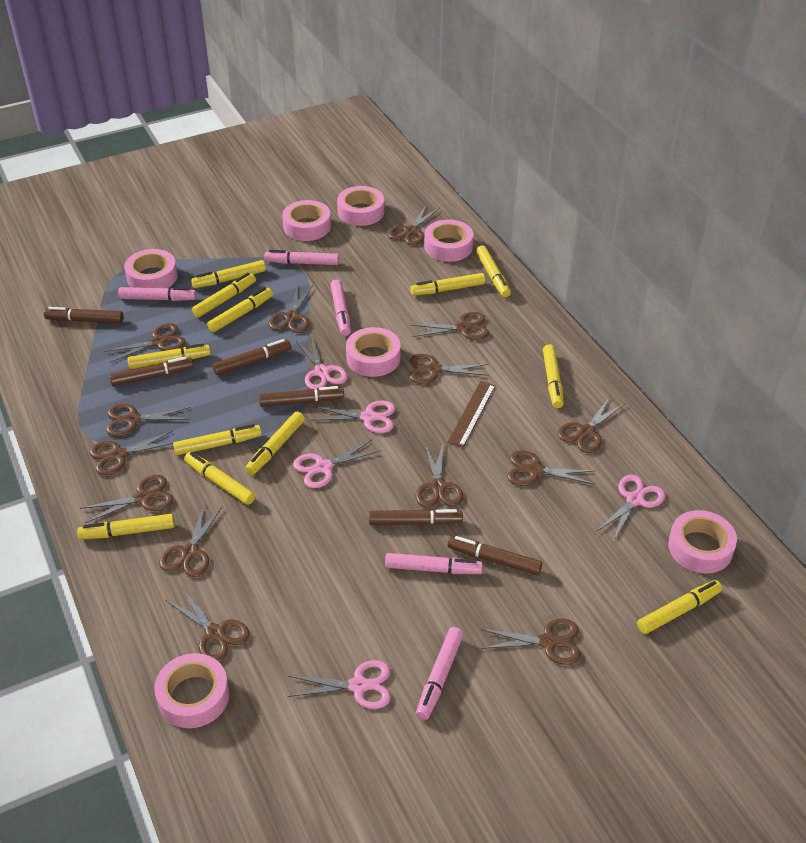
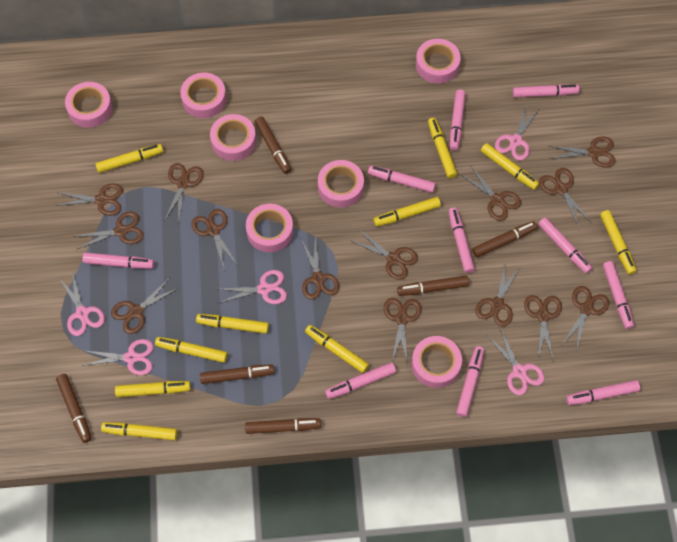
brown ruler: [448,381,496,447] = 1 -> none = 0
pink marker: [118,287,196,301] [264,250,339,265] [330,280,351,336] [385,553,483,574] [416,627,464,720] = 5 -> [82,252,154,269] [325,362,396,399] [368,166,436,193] [448,207,475,273] [450,90,466,151] [456,346,484,417] [512,84,580,98] [538,217,592,273] [566,380,640,405] [603,261,634,329] = 10
yellow marker: [77,514,175,540] [127,344,211,369] [173,424,262,455] [184,452,255,505] [191,260,266,288] [192,273,256,318] [207,287,273,332] [245,412,305,475] [410,273,485,296] [476,245,511,297] [543,344,564,408] [637,580,722,634] = 12 -> [95,144,163,173] [101,422,177,440] [115,381,191,397] [155,337,228,363] [196,314,269,334] [305,325,369,373] [373,197,441,227] [428,118,457,178] [481,143,539,190] [600,210,637,275] = 10

